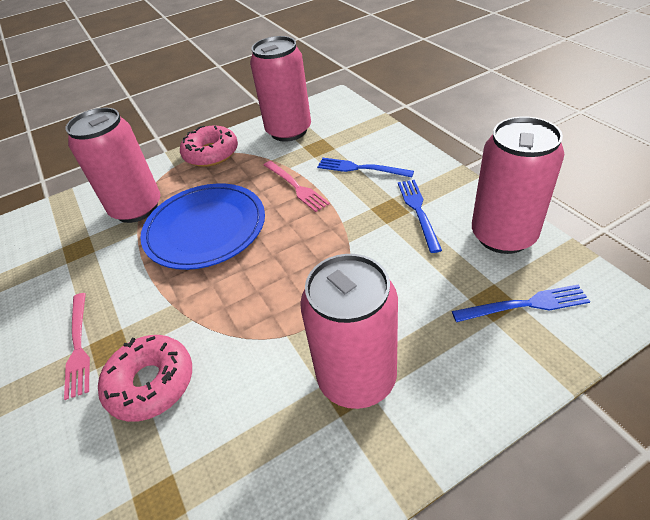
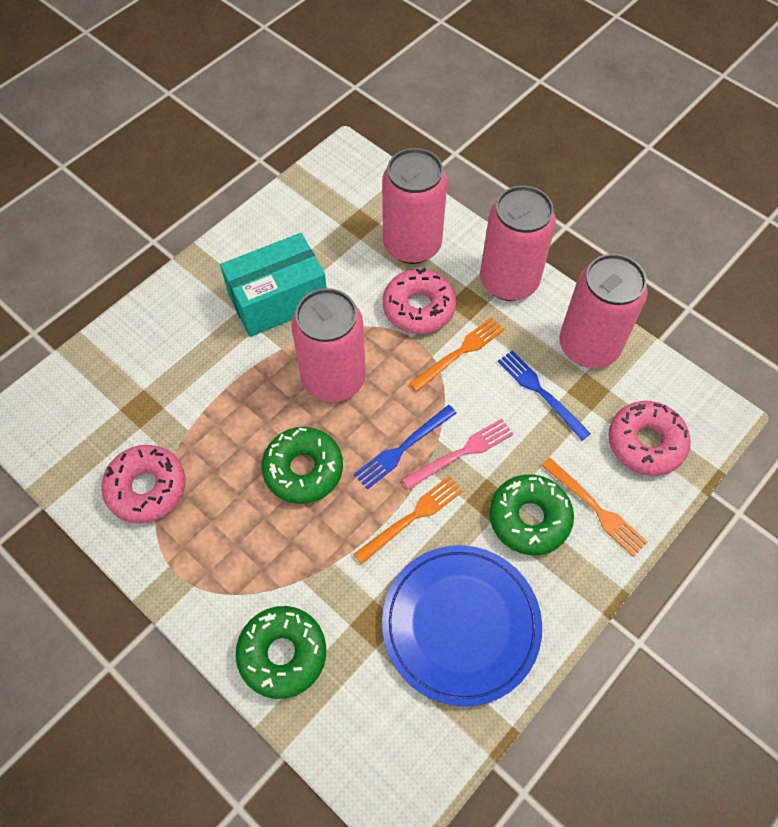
blue fork: [317,158,414,177] [398,180,442,253] [452,284,590,322] = 3 -> [354,405,457,490] [498,350,591,441] = 2
green donut: none = 0 -> [236,606,326,699] [262,427,343,504] [489,474,574,555] = 3
orange fork: none = 0 -> [353,476,463,564] [409,317,505,392] [541,457,648,557] = 3
pink donut: [98,335,192,422] [180,125,238,167] = 2 -> [101,445,185,523] [383,268,456,334] [608,401,691,476] = 3
pink fork: [64,293,90,400] [264,161,330,212] = 2 -> [402,419,513,490] = 1
turquoise box: none = 0 -> [220,233,327,337] = 1

